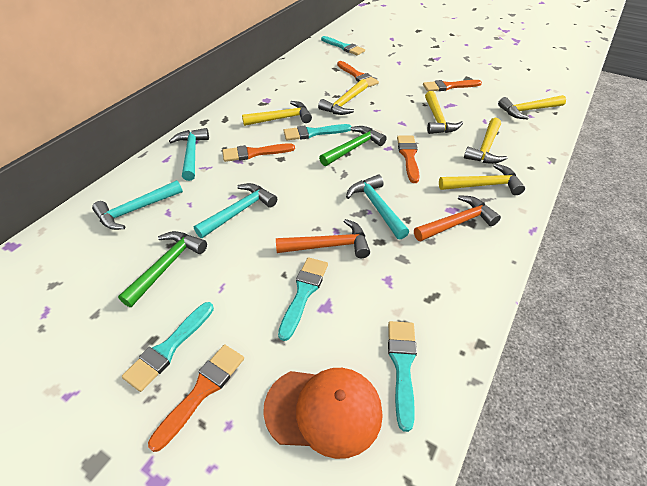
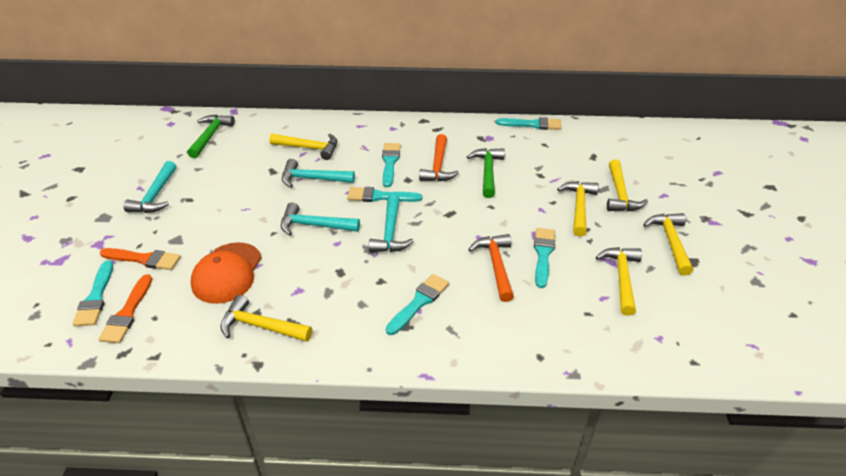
orange brush: [148,345,244,452] [222,143,295,162] [337,61,379,87] [397,136,420,183] [423,80,482,92] = 5 -> [98,274,152,343] [100,248,181,270] = 2
turquoise brush: [122,302,214,392] [278,257,328,341] [283,124,351,140] [321,36,365,55] [388,321,417,432] = 5 -> [73,261,113,326] [347,187,422,202] [382,143,401,187] [386,274,449,335] [496,117,562,130] [534,228,555,288] = 6

